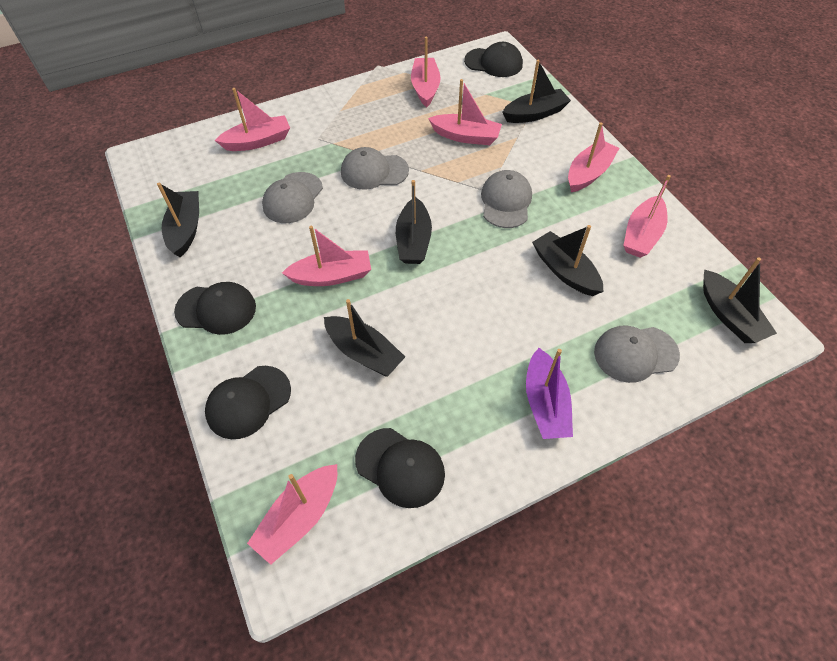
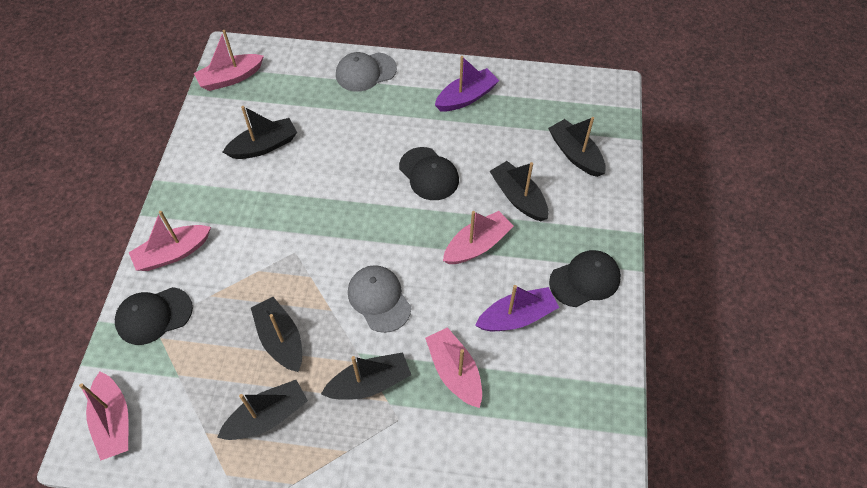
black cap: [174,282,256,335] [205,366,291,439] [355,428,445,508] [464,42,523,77] = 4 -> [115,287,193,345] [399,147,459,200] [549,250,621,307] = 3
grey cap: [262,172,323,223] [341,147,409,190] [481,170,532,228] [594,325,680,383] = 4 -> [336,52,397,92] [348,265,411,333] = 2
pink boat: [215,88,290,151] [247,464,337,565] [282,226,371,286] [411,37,441,107] [428,79,502,145] [568,122,619,192] [623,175,671,258] = 7 -> [79,372,129,461] [129,211,211,271] [194,30,264,91] [425,327,482,408] [443,211,513,264] = 5
purple boat: [526,348,573,439] = 1 -> [435,56,499,111] [475,285,559,331] = 2

